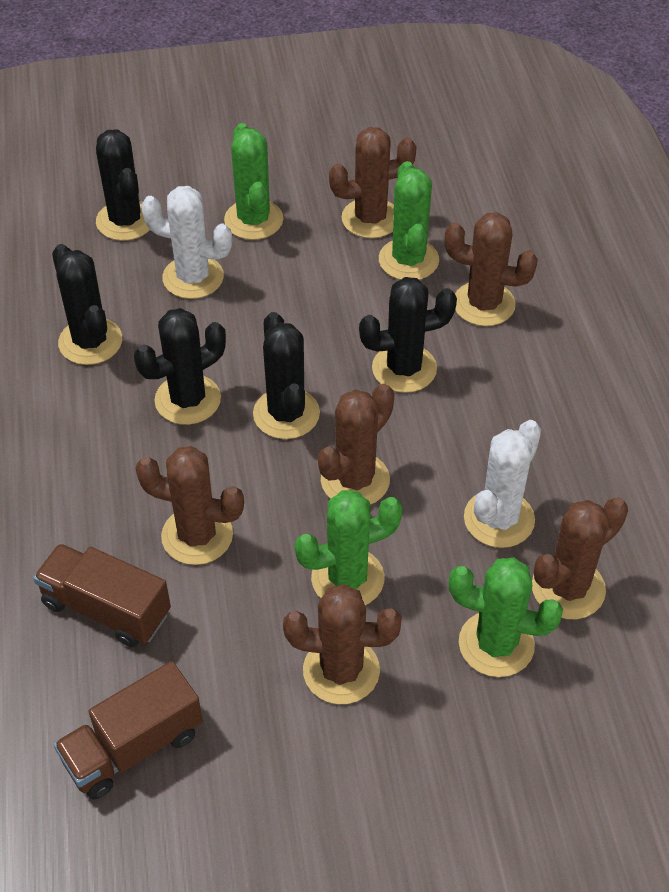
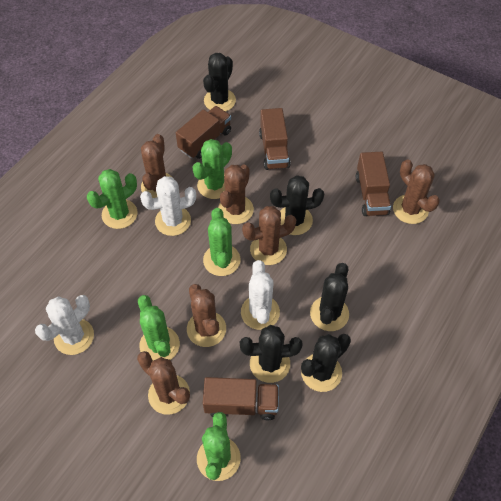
brown truck: [33,543,171,647] [54,661,203,800] = 2 -> [176,106,231,159] [203,377,279,420] [259,108,291,170] [356,152,391,216] = 4
green cactus: [224,123,283,240] [295,490,403,605] [379,161,439,280] [449,557,563,677] = 4 -> [87,169,138,229] [138,295,180,360] [192,139,232,199] [197,412,241,481] [203,208,240,276] = 5
white cactus: [141,186,232,299] [464,420,541,548] = 2 -> [35,295,94,355] [140,176,196,236] [241,260,280,330] = 3

